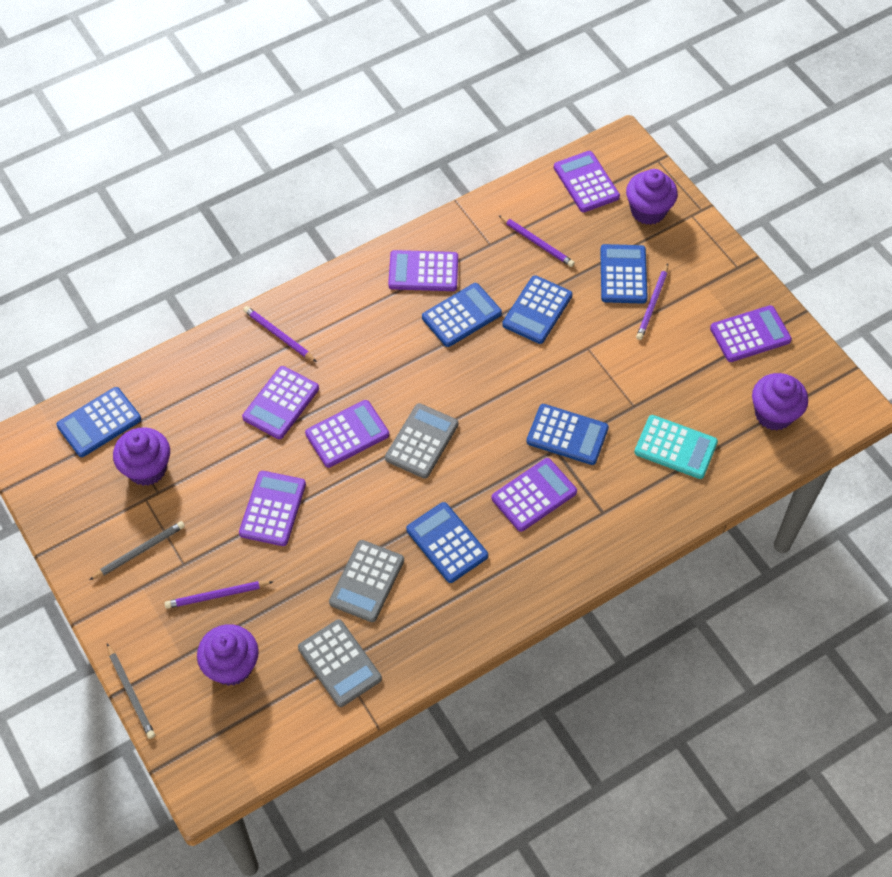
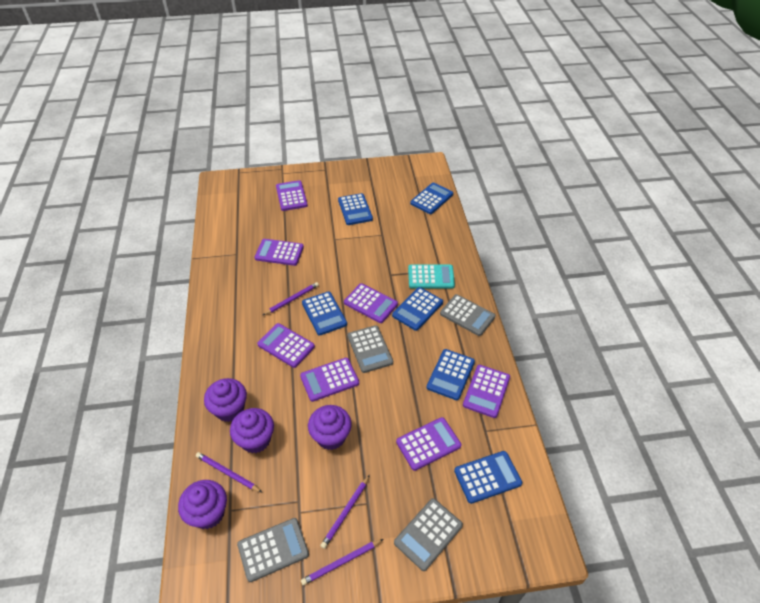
grey calculator: [298,619,382,707] [329,540,404,622] [385,403,458,479] = 3 -> [237,518,309,582] [347,325,393,373] [394,498,463,571] [440,294,496,336] = 4
grey pencil: [89,521,185,580] [107,644,155,739] = 2 -> none = 0

